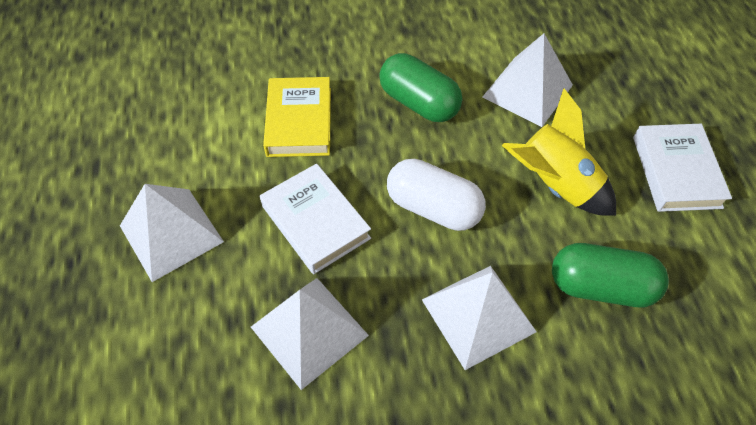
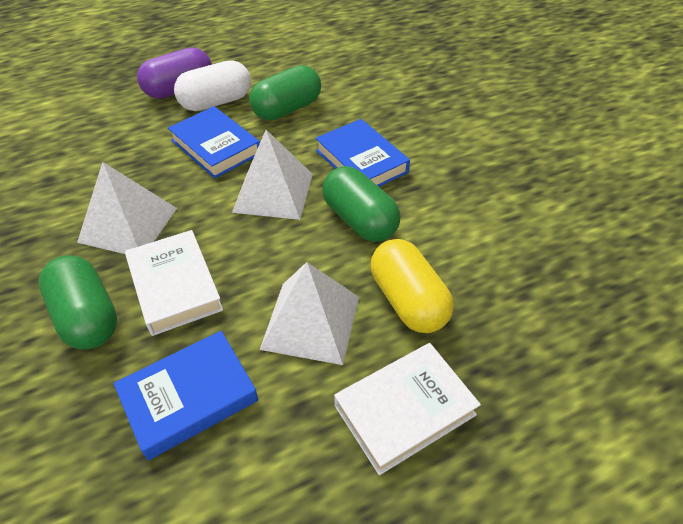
blue book: none = 0 -> [114,331,258,460] [168,106,260,179] [316,119,410,187] = 3
green capsule: [379,53,462,122] [552,243,669,307] = 2 -> [39,255,117,349] [249,65,321,120] [322,166,400,242] = 3
purple capsule: none = 0 -> [137,47,212,99] = 1
white pyramid: [120,184,224,282] [251,278,369,390] [422,266,537,370] [483,33,573,127] = 4 -> [77,162,177,254] [232,130,313,220] [260,262,359,365] = 3
yellow book: [263,77,331,157] = 1 -> none = 0
yellow capsule: none = 0 -> [371,239,454,333] = 1
yellow rocket: [502,88,616,216] = 1 -> none = 0

